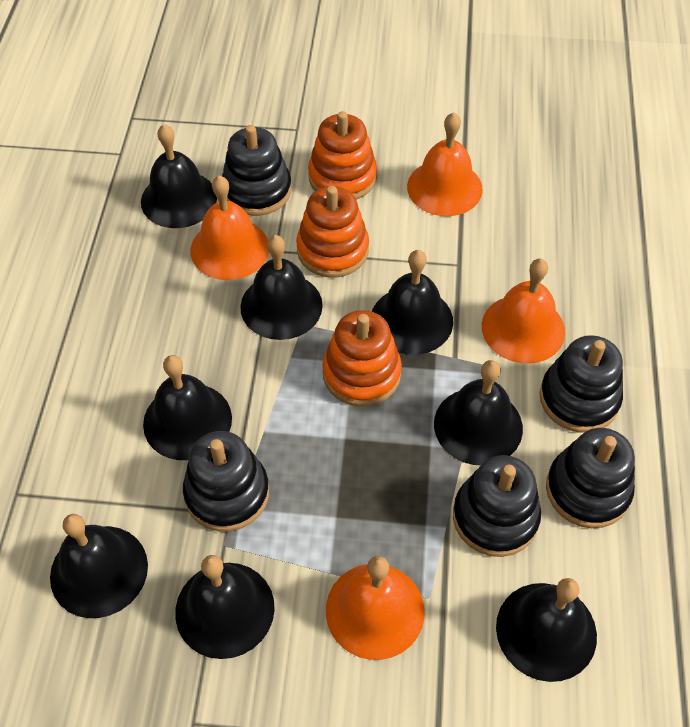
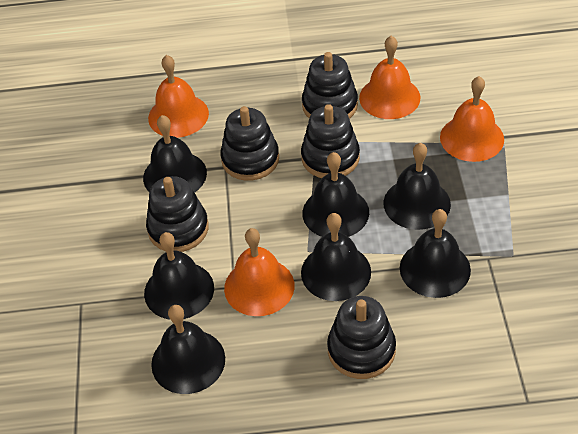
black bell: [50,514,148,618] [141,124,217,228] [143,355,232,460] [175,555,275,659] [240,235,323,340] [372,250,453,355] [434,360,523,465] [496,578,597,682] = 8 -> [143,115,207,193] [144,232,214,319] [151,305,225,394] [301,213,371,301] [302,152,369,237] [383,143,451,230] [400,209,471,298] = 7
orange stacking toy: [296,186,369,278] [308,111,377,200] [322,310,402,407] = 3 -> none = 0

